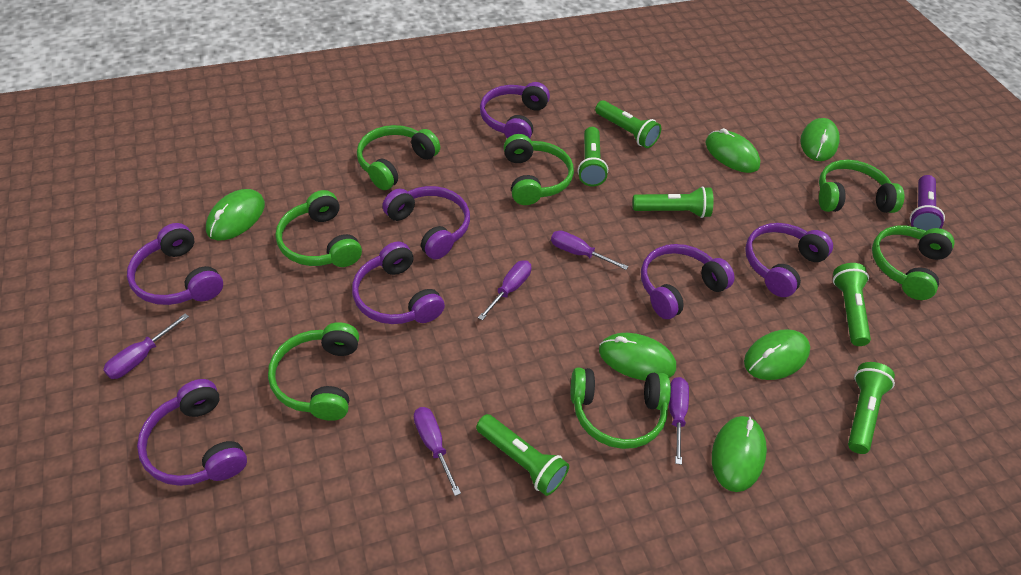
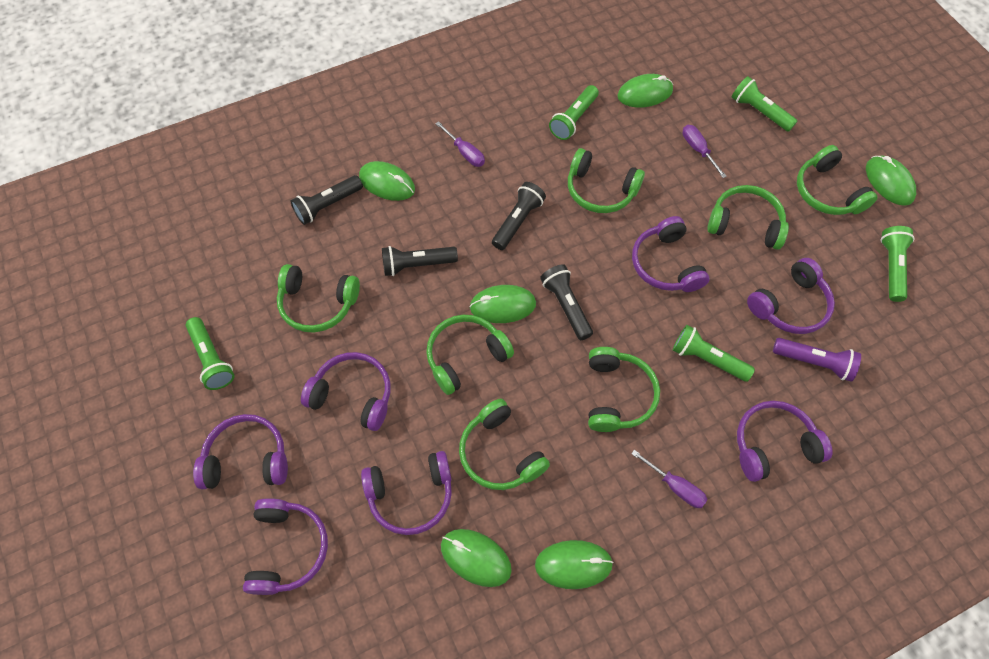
black flashlight: none = 0 -> [291,175,363,225] [382,246,458,276] [492,182,546,250] [540,264,593,340] = 4
green flashlight: [476,414,569,496] [578,127,608,186] [595,100,661,148] [632,186,713,218] [833,263,871,346] [848,362,895,454] = 6 -> [186,317,234,390] [549,85,599,140] [673,325,755,382] [731,76,797,132] [880,226,915,302] = 5
purple screwdriver: [103,314,189,379] [414,407,461,496] [478,260,531,321] [551,230,628,270] [669,377,689,465] = 5 -> [435,121,485,167] [631,450,707,508] [683,125,727,178] = 3

